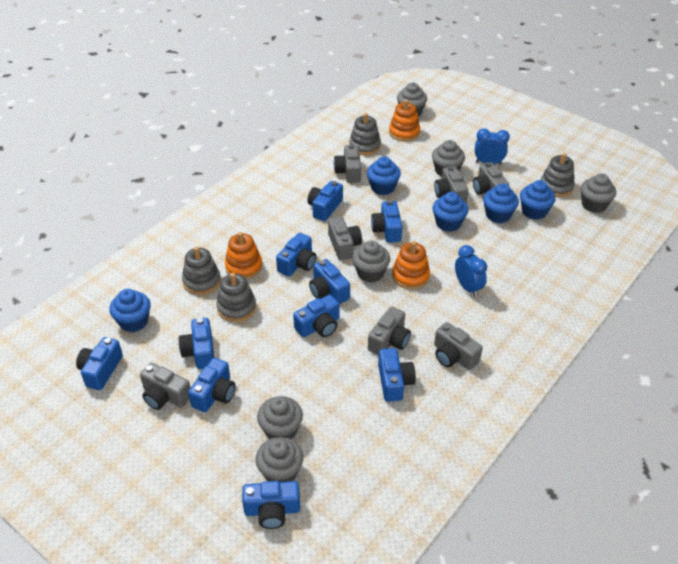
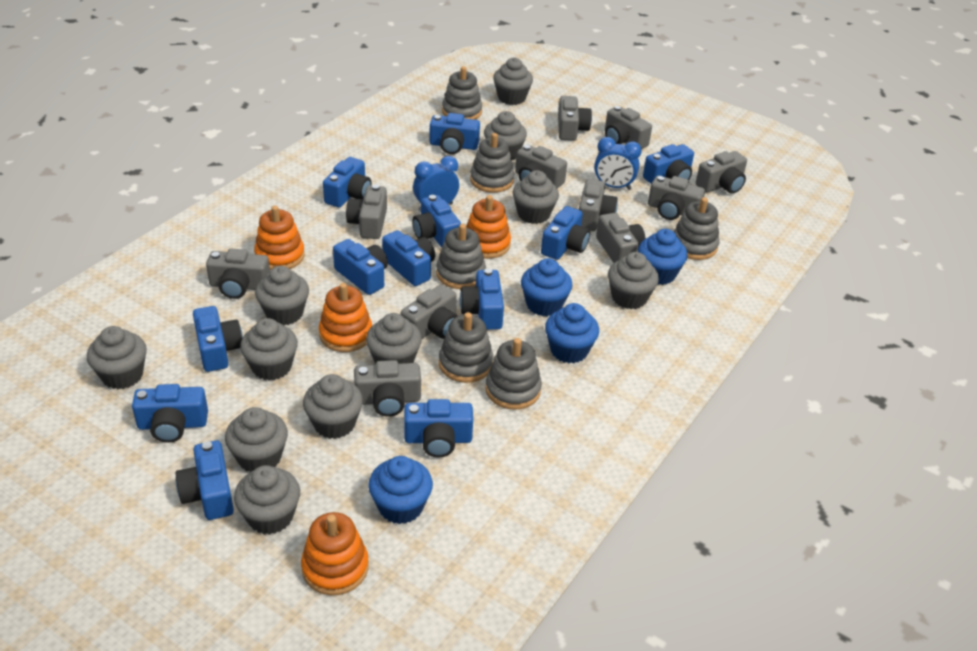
blue camera: [76,337,123,390] [179,318,214,369] [188,358,236,412] [242,481,300,529] [276,233,316,277] [293,294,339,337] [307,181,343,221] [309,259,350,304] [371,200,402,243] [378,348,416,402] = 10 -> [132,384,208,443] [176,441,234,520] [193,306,243,372] [323,157,372,208] [333,239,388,295] [382,230,435,286] [404,399,473,458] [412,195,461,248] [429,113,480,154] [460,268,504,330] [541,206,590,260] [643,144,694,184] = 12
blue cupcake: [109,289,150,332] [367,156,401,195] [433,192,468,232] [483,183,519,223] [520,180,555,220] = 5 -> [368,456,433,524] [521,258,573,316] [545,303,599,363] [638,229,688,285] = 4
grey camera: [140,363,190,410] [328,217,362,260] [334,144,361,183] [368,307,411,355] [434,166,468,203] [434,322,483,370] [473,162,509,195] = 7 -> [206,249,270,299] [346,184,387,239] [354,360,421,417] [401,284,457,339] [515,145,567,189] [558,96,592,141] [579,179,618,231] [596,213,645,263] [605,106,652,149] [648,176,705,220] [696,151,747,194] = 11
grey cupcake: [256,437,303,482] [257,396,303,439] [352,241,390,282] [397,83,427,116] [432,140,465,177] [581,173,616,213] = 6 -> [87,326,147,389] [225,407,288,472] [234,465,300,535] [240,318,298,380] [255,266,309,325] [303,374,363,439] [366,313,422,364] [484,111,527,161] [493,58,533,105] [513,170,559,224] [608,252,659,309] = 11
grey stacking toy: [182,246,221,295] [217,273,256,322] [349,113,381,156] [541,153,575,197] = 4 -> [436,224,486,289] [439,312,493,383] [442,66,482,120] [470,133,514,193] [485,338,542,410] [673,197,720,260] = 6
orange stacking toy: [225,232,262,279] [389,99,420,141] [392,241,430,289] = 3 -> [254,206,305,270] [301,512,368,595] [319,283,372,352] [466,195,511,259] = 4

